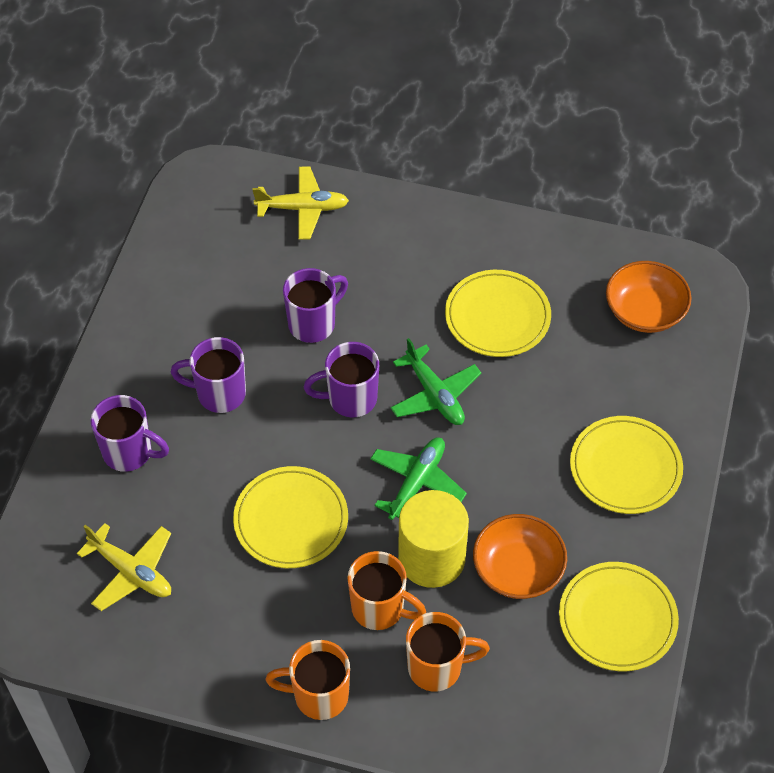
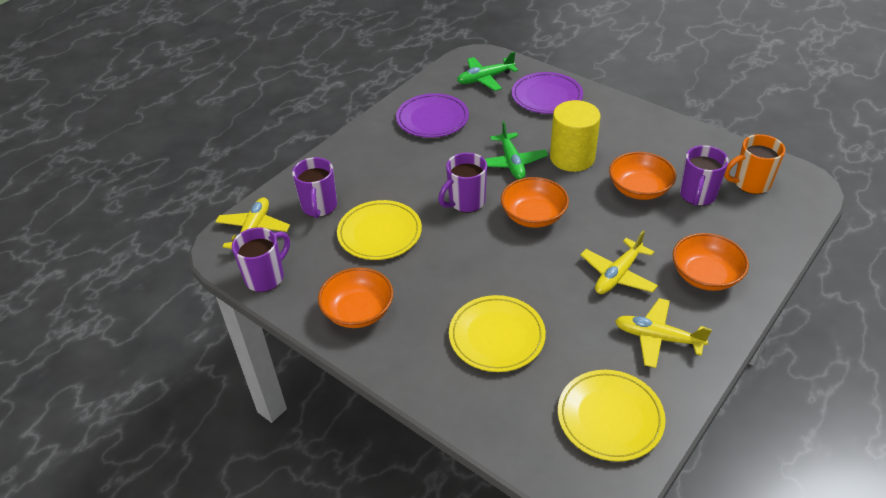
orange bowl: [473,514,567,599] [606,261,691,333] = 2 -> [318,268,393,328] [501,177,569,228] [609,152,676,200] [673,233,749,291] = 4
orange mug: [266,640,350,720] [347,551,426,630] [406,612,490,691] = 3 -> [724,134,785,194] = 1
purple plate: none = 0 -> [396,93,469,138] [512,72,583,114] = 2
yellow plane: [77,523,171,611] [252,166,349,240] = 2 -> [215,197,290,249] [580,230,658,294] [615,298,712,368] = 3
yellow plate: [233,466,348,568] [445,270,551,357] [559,562,679,671] [570,416,683,514] = 4 -> [337,200,422,260] [449,295,546,372] [558,370,666,462] = 3

